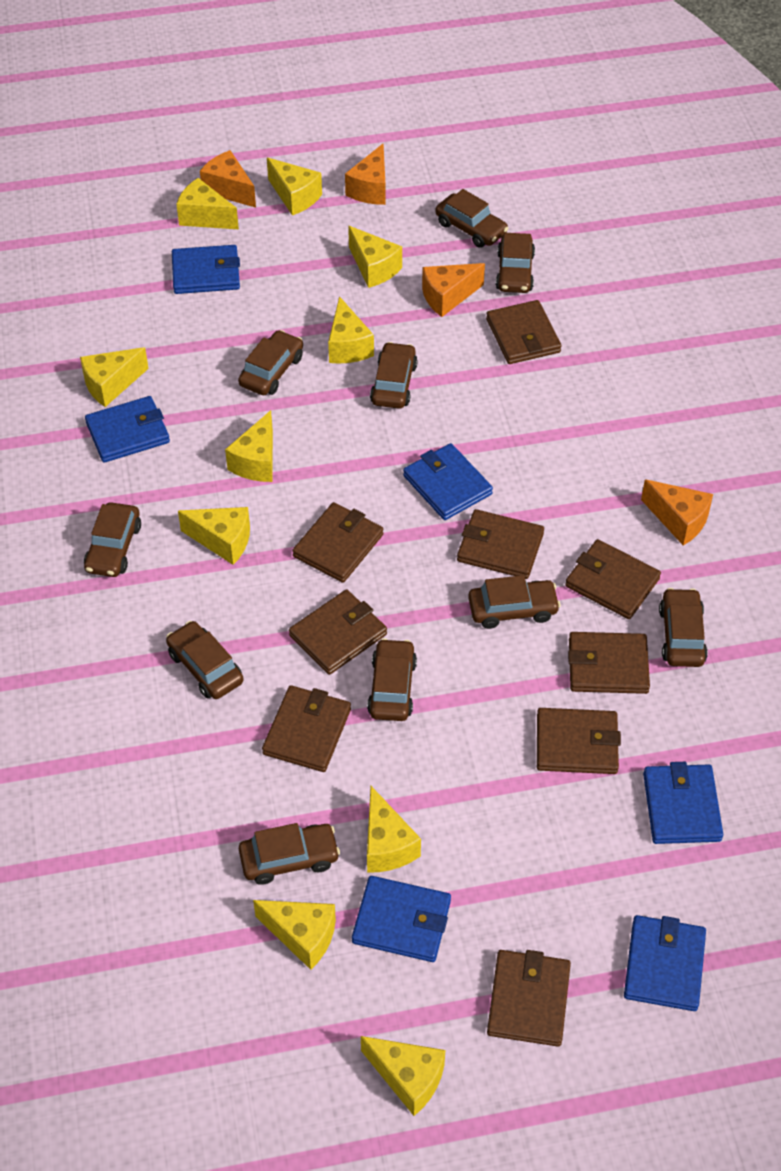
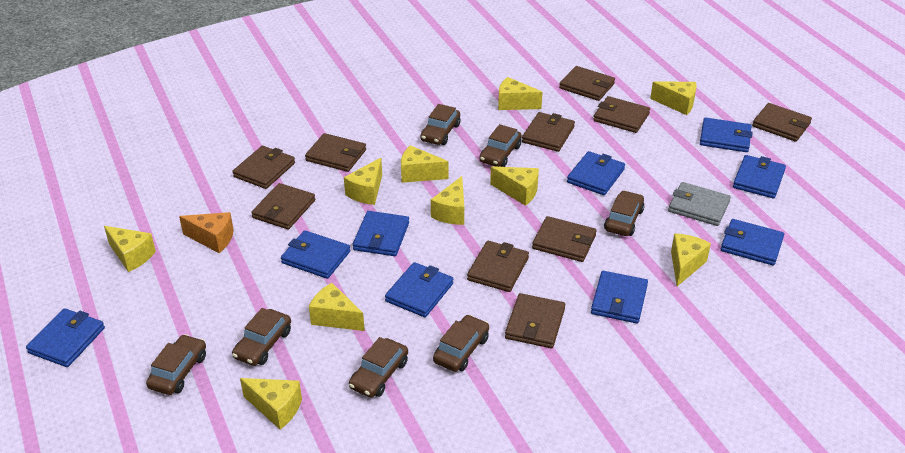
blue wallet: [85,396,170,463] [172,245,240,294] [352,876,451,962] [403,443,493,520] [624,915,706,1011] [643,762,723,844] = 6 -> [26,308,105,367] [281,230,350,279] [353,211,409,256] [385,262,453,317] [567,151,625,195] [591,271,648,323] [700,117,753,152] [721,219,784,265] [733,155,786,198] = 9
brown car: [84,502,141,577] [166,621,244,699] [238,330,303,395] [239,823,340,885] [367,638,417,721] [370,342,418,409] [435,189,509,248] [468,575,560,629] [496,233,535,293] [659,588,708,667] = 10 -> [146,334,206,395] [232,308,291,366] [349,337,408,398] [420,104,460,145] [433,315,489,372] [479,124,521,167] [604,190,645,236] = 7
brown wallet: [262,685,351,772] [289,589,387,675] [292,502,383,583] [457,509,544,579] [486,300,562,364] [487,950,571,1047] [537,708,621,774] [565,539,661,619] [568,632,650,694] = 9 -> [232,146,295,189] [251,183,315,230] [305,133,366,172] [467,241,529,292] [505,293,565,348] [522,112,575,152] [532,216,597,262] [559,66,615,101] [593,96,650,133] [752,103,812,142] = 10
grey wallet: none = 0 -> [668,182,731,226] = 1
orange cheese: [200,150,256,208] [345,143,386,205] [422,263,485,317] [641,480,713,545] = 4 -> [179,212,234,253] = 1

